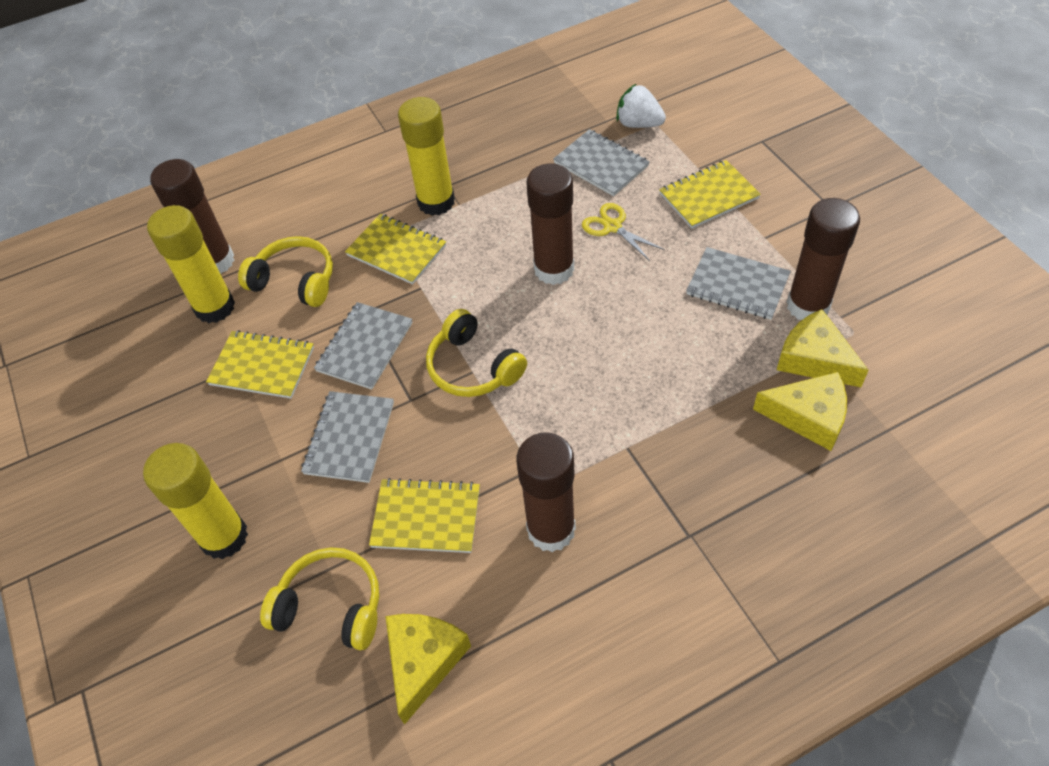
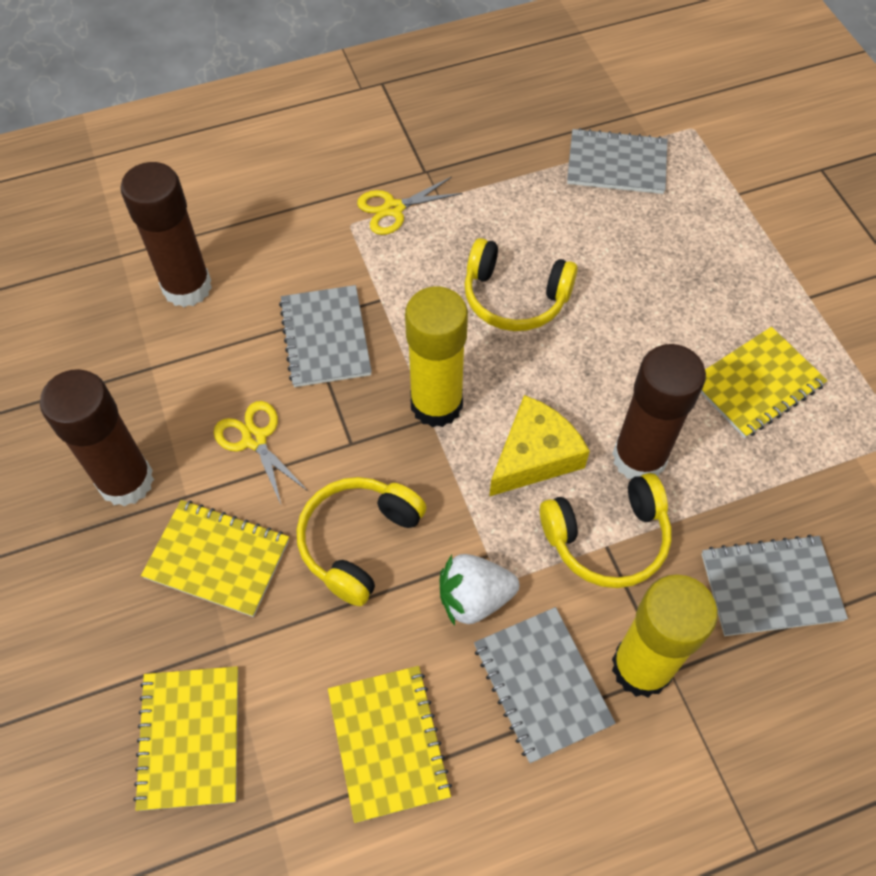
brown glue stick: [150,159,234,274] [516,432,576,552] [526,164,574,285] [787,198,860,320] = 4 -> [40,369,154,507] [120,162,212,307] [612,344,706,479] = 3
yellow cheese: [385,614,471,725] [753,372,847,451] [777,309,869,387] = 3 -> [489,395,590,496] = 1
yellow glue stick: [143,443,248,559] [147,205,235,323] [398,97,455,216] = 3 -> [405,286,468,427] [612,574,718,698] = 2
yellow scissors: [582,203,665,261] = 1 -> [214,401,308,504] [357,177,463,235] = 2

